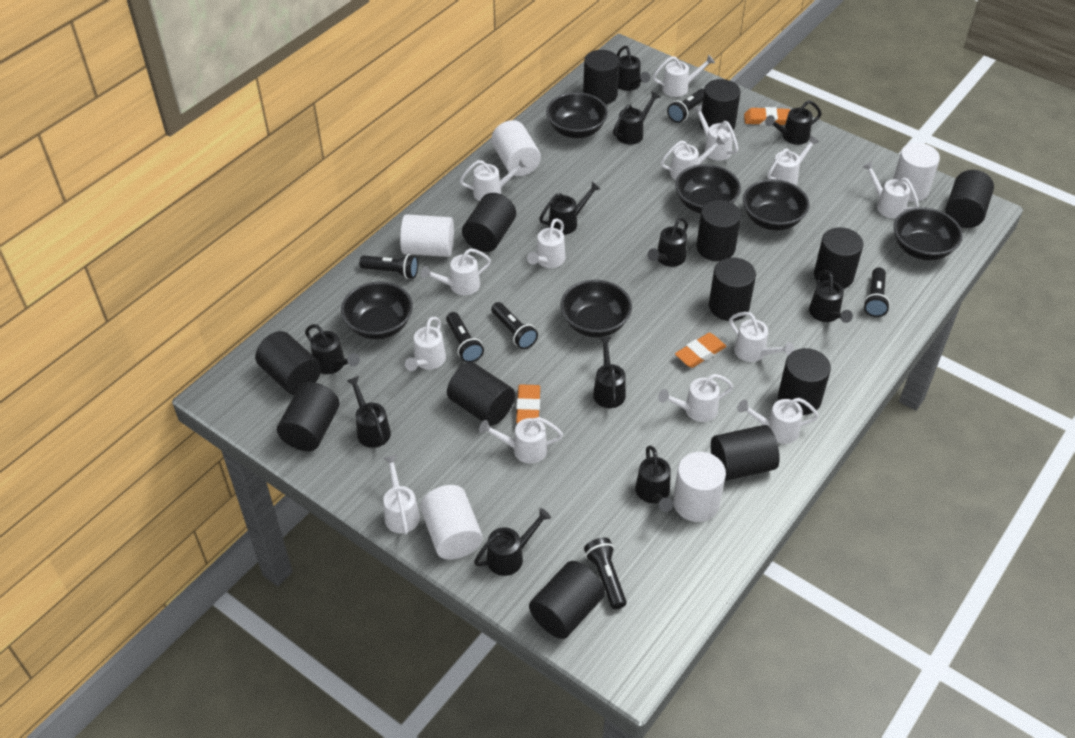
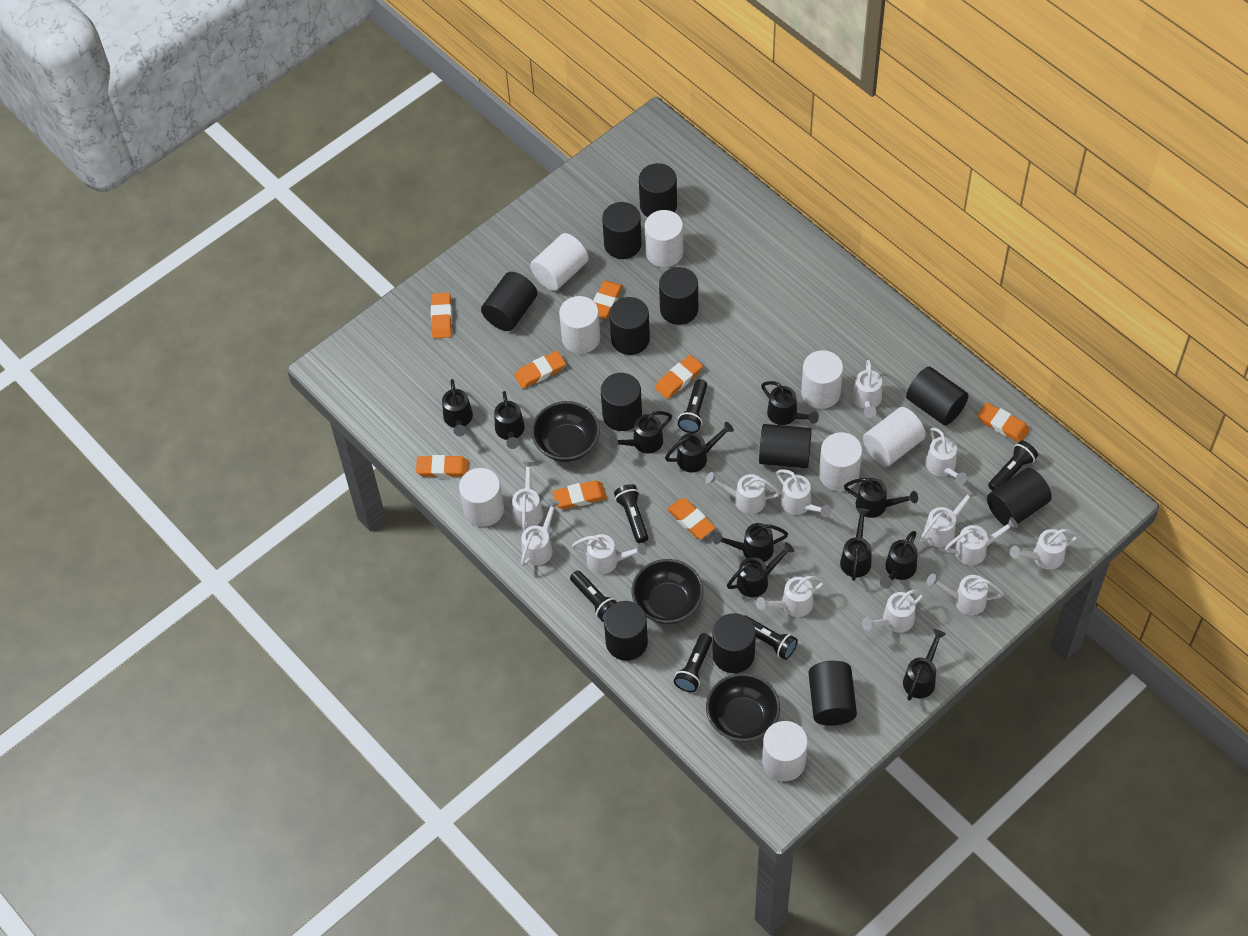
black bowl: [341,282,413,339] [546,92,608,138] [560,280,632,337] [675,164,741,213] [743,179,809,231] [894,207,963,260] = 6 -> [531,401,600,462] [632,559,703,624] [706,673,780,742] = 3
black cylinder: [255,331,321,395] [277,382,339,451] [447,362,515,426] [462,193,516,252] [529,561,605,639] [583,50,620,105] [696,200,741,261] [700,79,741,130] [709,257,756,321] [711,425,780,481] [778,348,831,415] [814,227,863,289] [945,170,994,228] = 13 -> [481,272,537,331] [601,373,642,431] [602,202,642,259] [604,601,648,661] [609,297,650,355] [639,163,677,217] [659,267,698,325] [712,613,756,673] [759,424,812,468] [808,661,857,726] [906,367,969,426] [987,468,1052,528] = 12
orange eraser: [516,384,540,424] [675,333,726,368] [744,107,790,125] = 3 -> [416,455,469,478] [431,293,452,339] [514,351,566,389] [552,480,607,509] [593,281,623,319] [655,355,703,399] [667,498,715,539] [977,402,1030,442] = 8
white cylinder: [400,214,454,257] [420,485,483,560] [491,120,541,176] [673,452,726,522] [893,143,940,202] = 5 -> [459,468,504,527] [530,233,589,291] [559,296,600,354] [645,210,683,267] [762,721,808,781] [801,350,843,409] [819,432,862,491] [863,407,926,466] = 8
white watering can: [383,455,420,534] [405,317,446,371] [421,248,491,295] [460,158,528,201] [479,417,563,464] [527,218,565,268] [653,55,715,97] [658,374,733,422] [660,136,725,180] [692,105,738,161] [729,312,794,362] [737,398,819,444] [767,135,819,185] [862,161,919,218] = 14 -> [512,460,543,531] [521,499,560,566] [572,534,647,574] [706,472,780,514] [756,576,825,617] [776,469,831,517] [852,360,882,418] [862,589,925,633] [920,487,978,547] [925,427,967,485] [927,574,1004,615] [945,517,1018,565] [1010,529,1079,569] = 13

